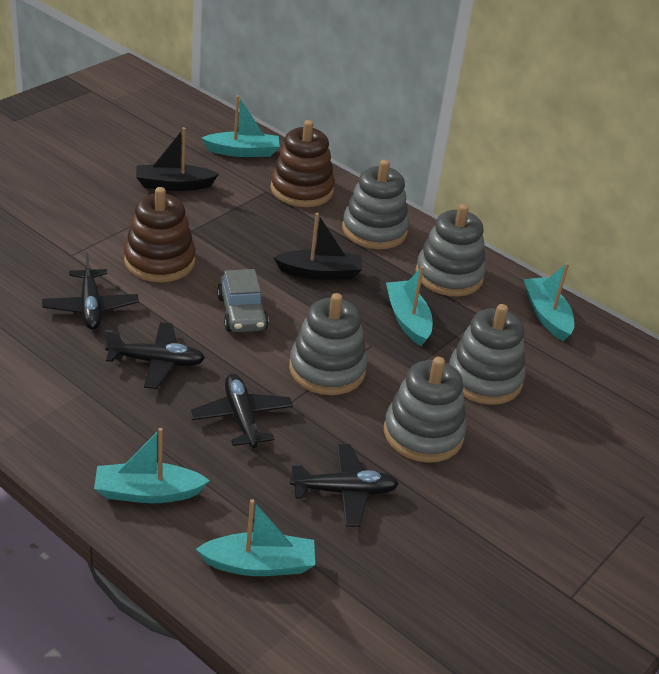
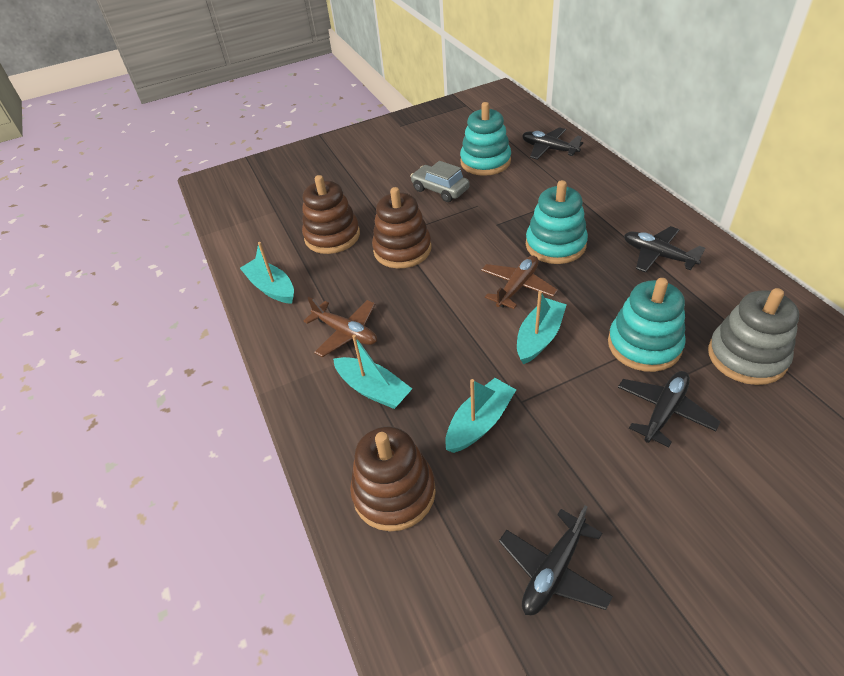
black boat: [136,127,219,191] [273,213,363,280] = 2 -> none = 0
brown plane: none = 0 -> [304,297,377,357] [481,256,558,309] = 2
brown stacking toy: [124,187,196,282] [270,120,335,207] = 2 -> [302,175,360,254] [350,426,436,531] [372,187,431,269] = 3
grey stacking toy: [289,293,367,395] [342,160,409,249] [384,357,466,463] [415,204,486,297] [449,304,526,405] = 5 -> [708,288,799,385] = 1
turquoise boat: [94,428,210,503] [196,499,315,576] [202,95,280,157] [386,266,432,346] [524,263,574,341] = 5 -> [240,242,294,304] [333,335,412,409] [445,378,516,453] [517,291,567,364] = 4
turquoise stacking toy: none = 0 -> [460,102,511,176] [526,180,588,264] [608,278,686,372] = 3

